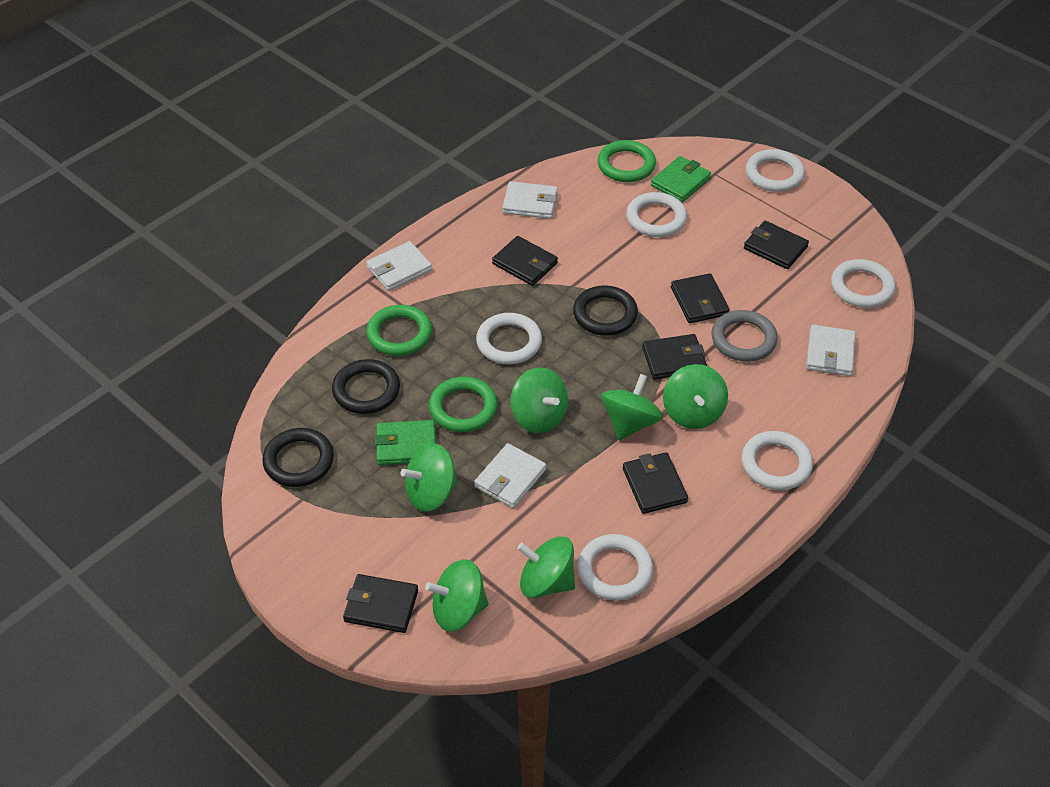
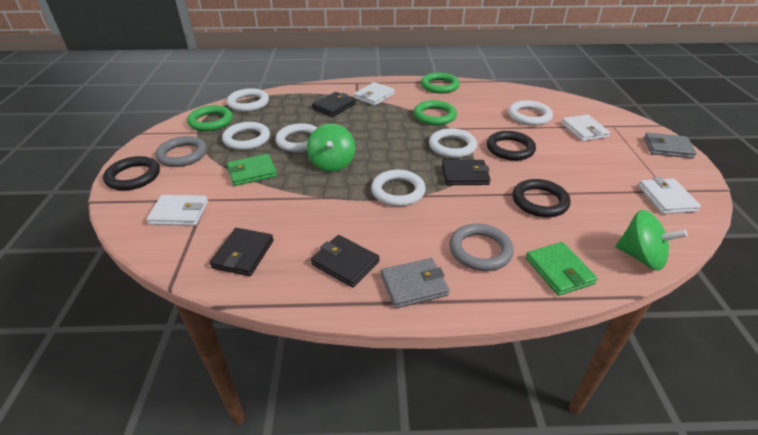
black wallet: [343,574,418,633] [492,236,558,286] [623,452,688,514] [642,334,707,379] [671,273,730,323] [744,221,809,269] = 6 -> [210,228,274,276] [311,235,379,288] [312,92,356,117] [442,160,490,185] = 4
green spinning top: [400,443,457,512] [425,559,489,632] [510,368,568,433] [517,536,575,598] [601,374,663,440] [663,364,728,429] = 6 -> [307,124,355,172] [615,210,688,271] = 2
grey ring: [712,310,778,362] = 1 -> [155,136,207,167] [449,224,514,271] = 2
grey wallet: none = 0 -> [381,258,449,308] [644,133,697,159] = 2

